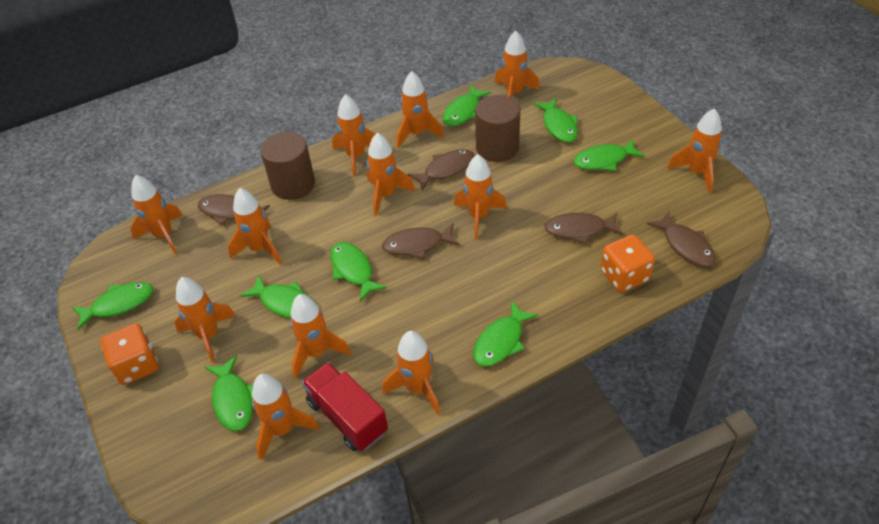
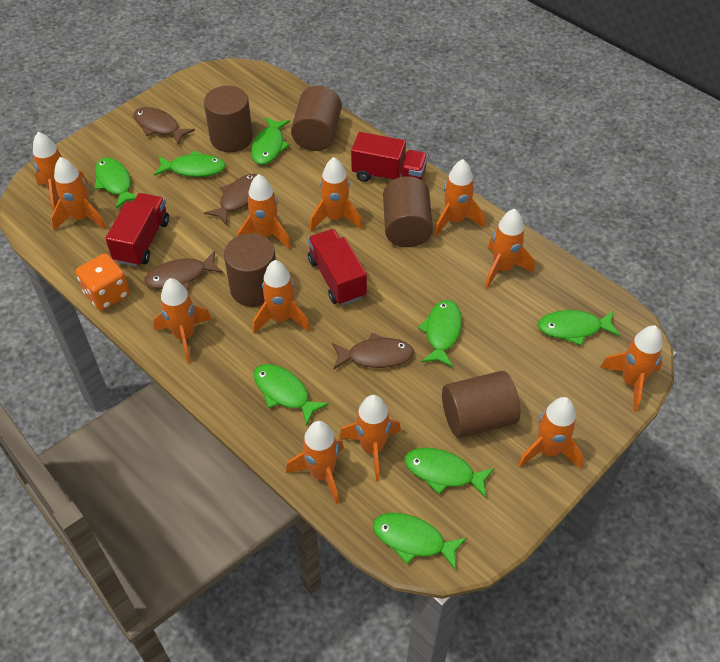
brown cylinder: [260,132,315,200] [475,95,520,162] = 2 -> [204,86,253,152] [224,233,276,307] [291,86,342,151] [383,176,433,247] [442,371,521,438] = 5
brown fish: [198,194,270,225] [382,223,460,259] [408,149,475,191] [545,212,623,244] [647,212,715,267] = 5 -> [134,107,195,145] [144,251,223,290] [204,174,258,225] [332,333,414,370] = 4
orange dice: [100,323,159,385] [600,234,655,292] = 2 -> [76,253,130,311] = 1
red truck: [302,362,388,451] = 1 -> [105,193,169,267] [308,229,367,305] [351,132,428,182] = 3

